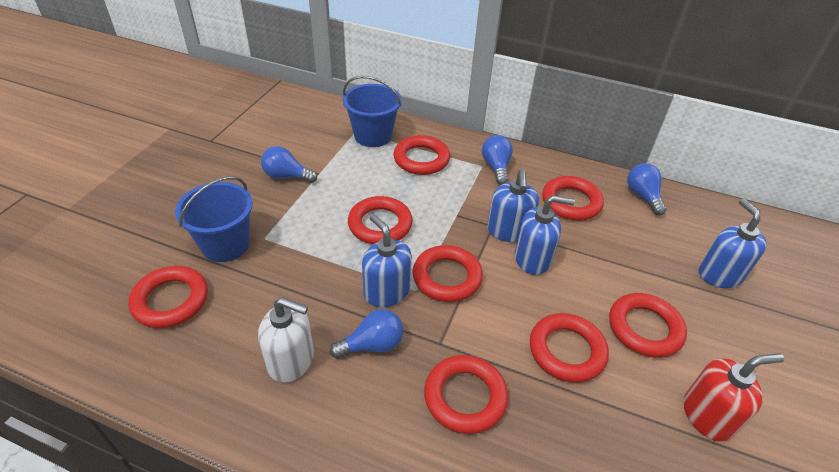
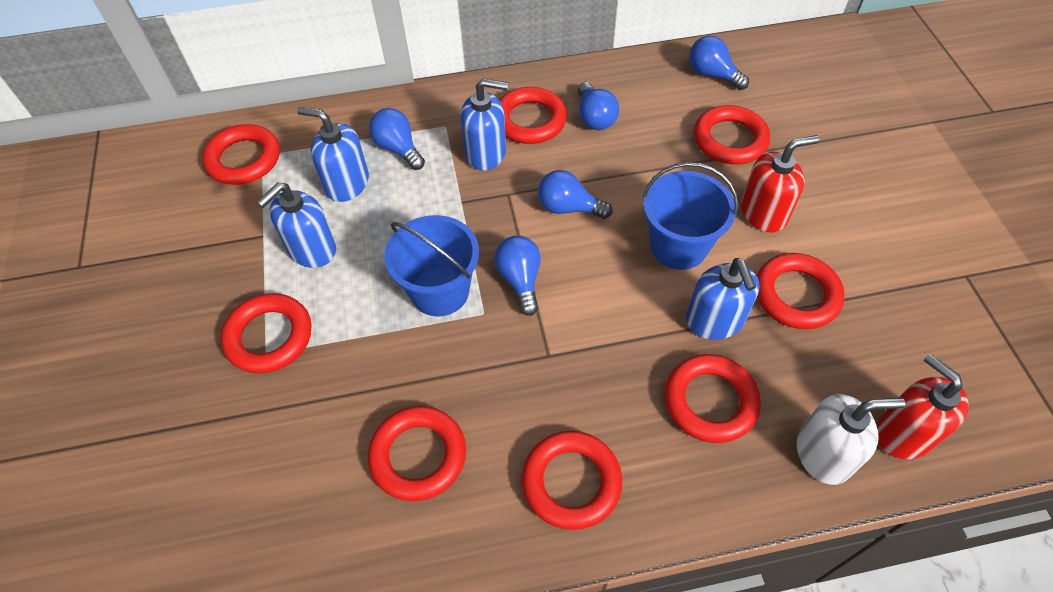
blue light bulb: [261,146,317,183] [330,309,403,359] [482,135,513,185] [627,163,667,216] = 4 -> [369,108,425,170] [494,236,540,316] [538,170,613,219] [578,82,619,130] [689,36,749,90] = 5
red soap dispenser: [684,353,784,442] = 1 -> [741,135,819,232] [877,353,969,459] = 2

